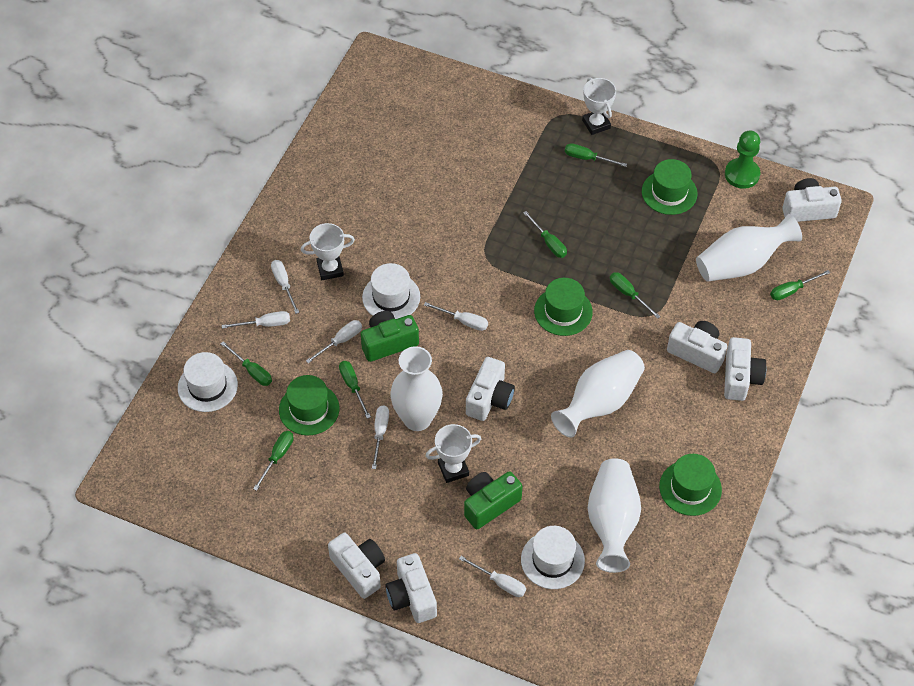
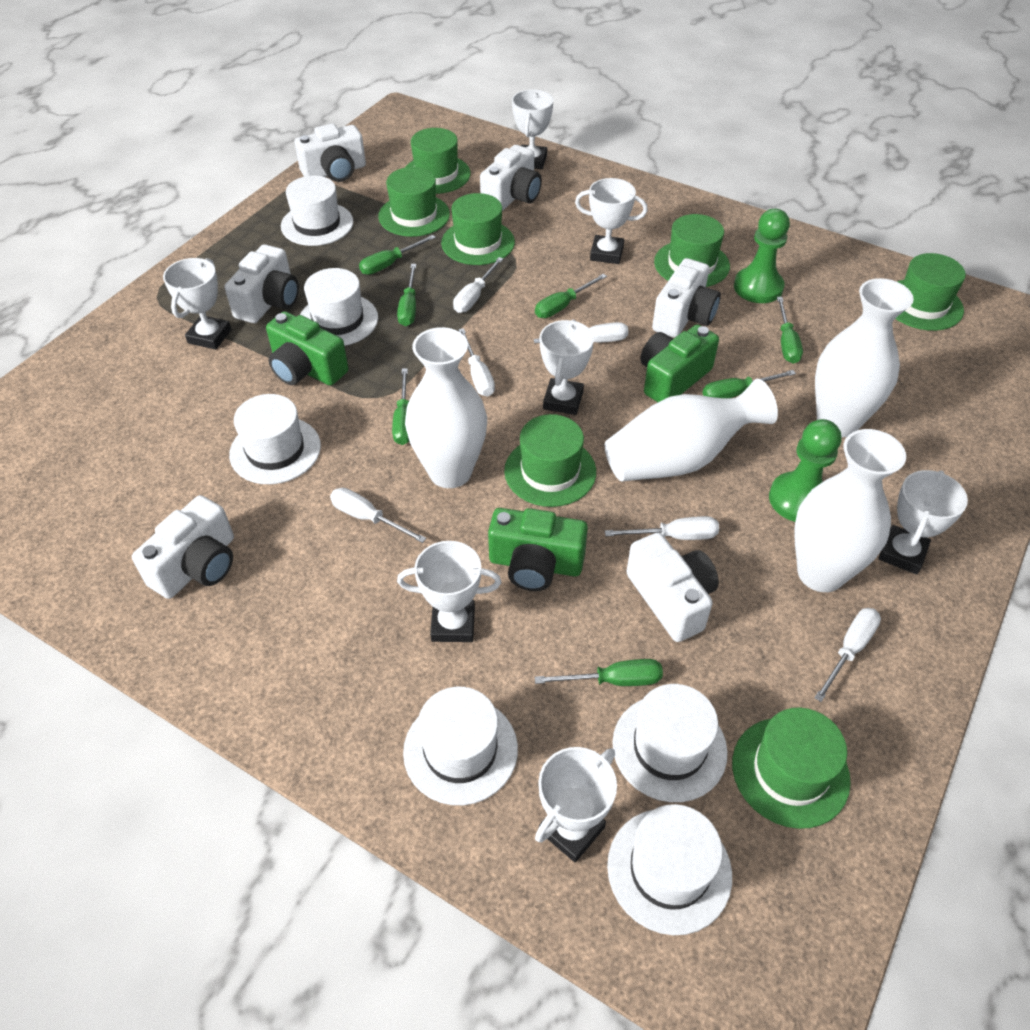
green camera: [361,311,419,362] [464,471,523,529] = 2 -> [266,311,348,386] [488,508,588,591] [640,324,719,402] = 3
green hat: [279,375,339,435] [534,278,593,336] [642,159,698,215] [659,454,722,516] = 4 -> [378,167,450,237] [405,128,471,194] [441,193,515,265] [504,414,596,507] [654,214,730,287] [732,708,851,829] [895,253,966,331] = 7
green pawn: [725,131,760,189] = 1 -> [734,209,790,303] [769,419,841,522] = 2
white hat: [178,352,238,412] [362,263,420,319] [521,526,585,589] = 3 -> [229,394,321,484] [281,175,353,246] [300,268,378,346] [403,687,518,805] [607,804,732,935] [612,684,728,802] = 6
white trophy: [301,223,355,280] [426,424,481,483] [582,78,616,135] = 3 -> [163,258,231,350] [397,541,501,642] [512,89,554,169] [535,747,617,862] [539,320,594,415] [575,178,648,264] [878,470,968,574] = 7

